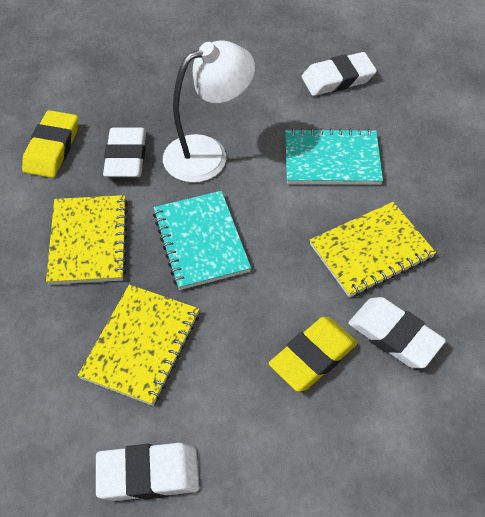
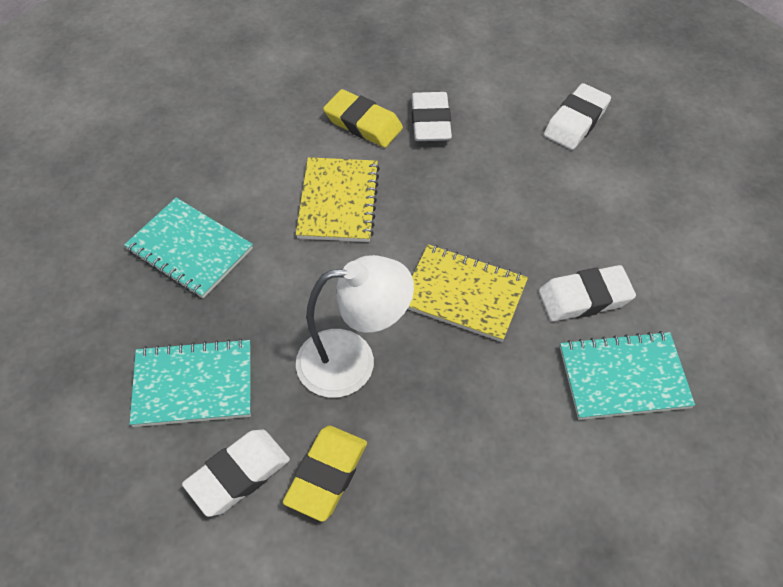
turquoise notebook: [153,191,251,290] [285,128,383,185] = 2 -> [124,197,253,298] [130,338,251,427] [560,331,695,420] = 3
yellow notebook: [46,195,128,285] [78,285,199,406] [310,202,436,298] = 3 -> [296,157,380,242] [408,244,528,342] = 2

